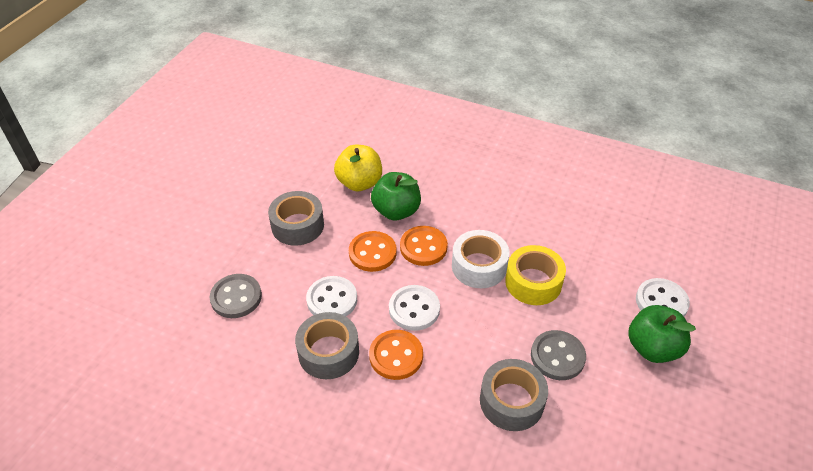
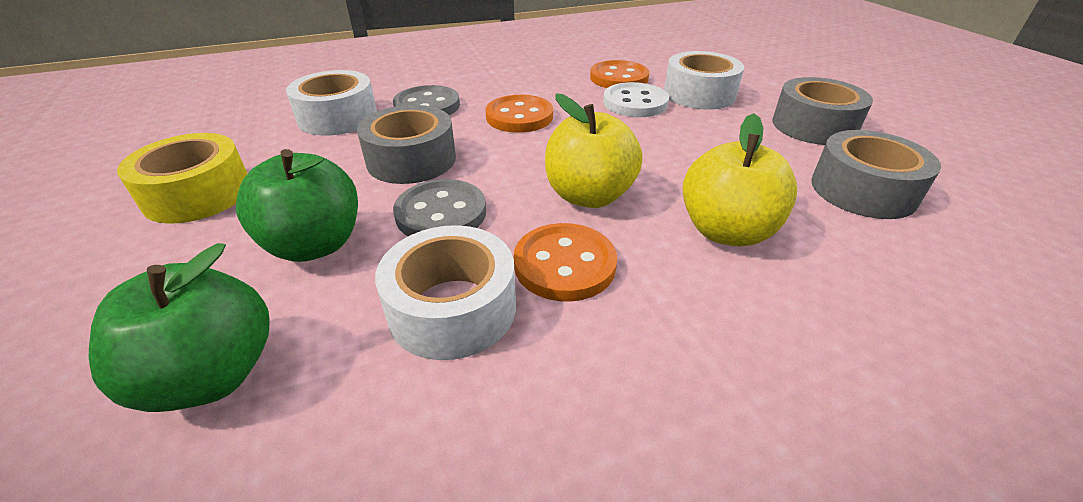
white button: [306,276,357,316] [389,285,440,331] [636,278,690,316] = 3 -> [603,82,669,117] = 1
white tape: [452,230,509,288] = 1 -> [286,70,377,136] [375,225,516,360] [664,51,744,110] = 3
yellow apple: [334,145,382,191] = 1 -> [545,93,642,208] [682,113,797,246] = 2

